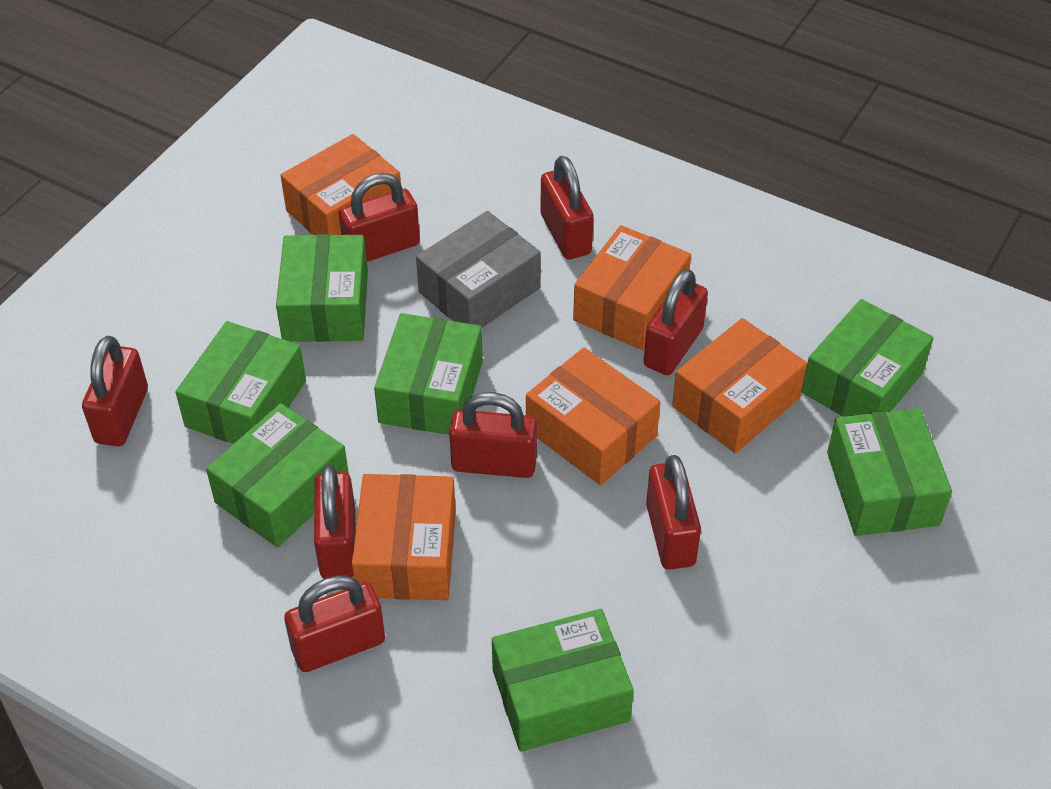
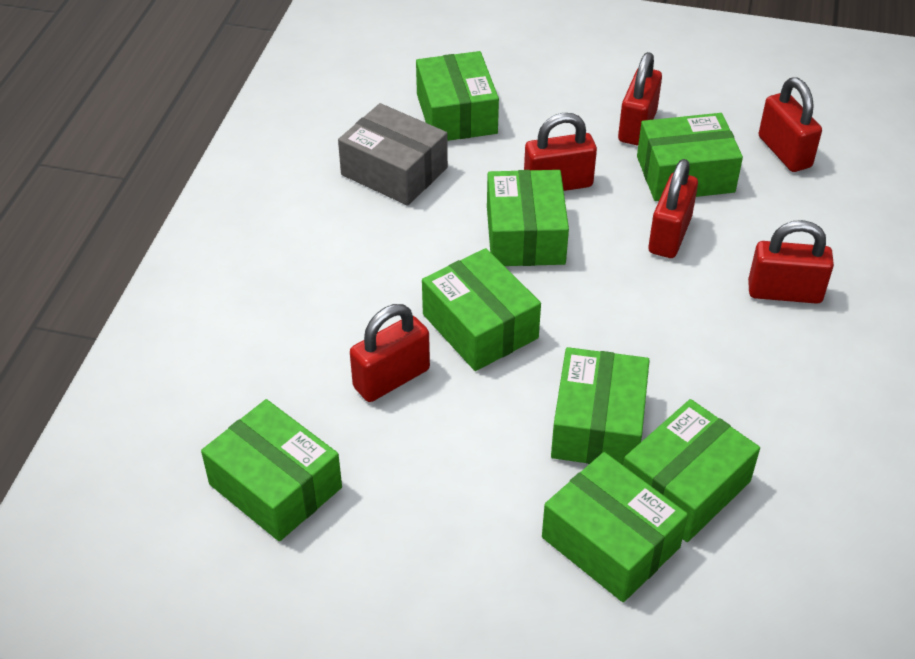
green box: [176,321,306,444] [206,403,349,547] [276,234,368,342] [374,313,483,435] [492,609,634,752] [801,299,934,417] [827,408,952,536] = 7 -> [201,399,342,541] [416,51,499,141] [422,248,541,371] [487,170,569,266] [542,452,688,602] [551,347,650,465] [623,399,760,542] [637,113,743,201] = 8
orange box: [280,134,401,235] [352,474,456,600] [526,348,660,485] [573,225,691,350] [672,318,807,453] = 5 -> none = 0
red padlock: [82,336,148,447] [284,575,385,672] [314,465,356,579] [339,173,420,262] [449,392,537,478] [540,156,594,260] [644,269,708,375] [646,455,701,570] = 8 -> [350,304,430,402] [524,113,597,191] [618,52,662,146] [648,159,698,258] [748,220,834,304] [759,78,822,172] = 6

